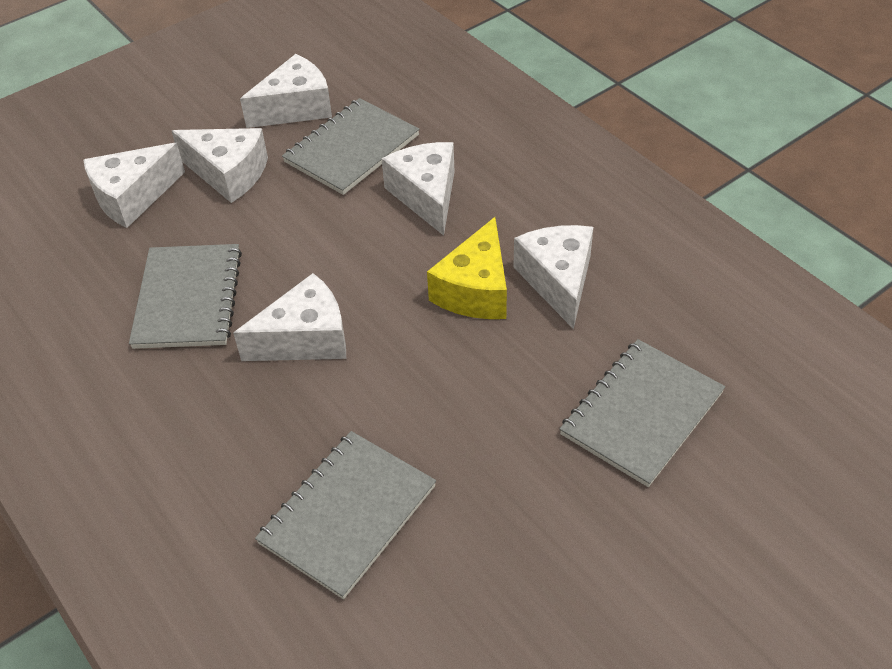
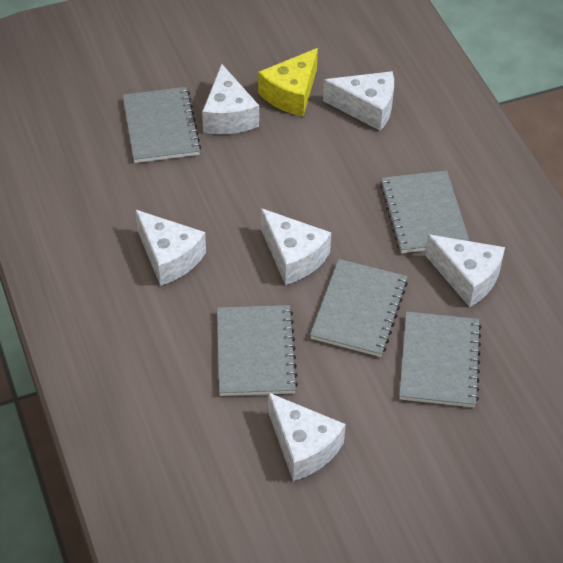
grey notebook: [129,244,242,349] [255,431,436,599] [282,98,420,195] [559,339,725,487] = 4 -> [122,87,201,163] [217,305,298,396] [310,259,408,357] [380,170,469,253] [399,311,482,407] = 5

